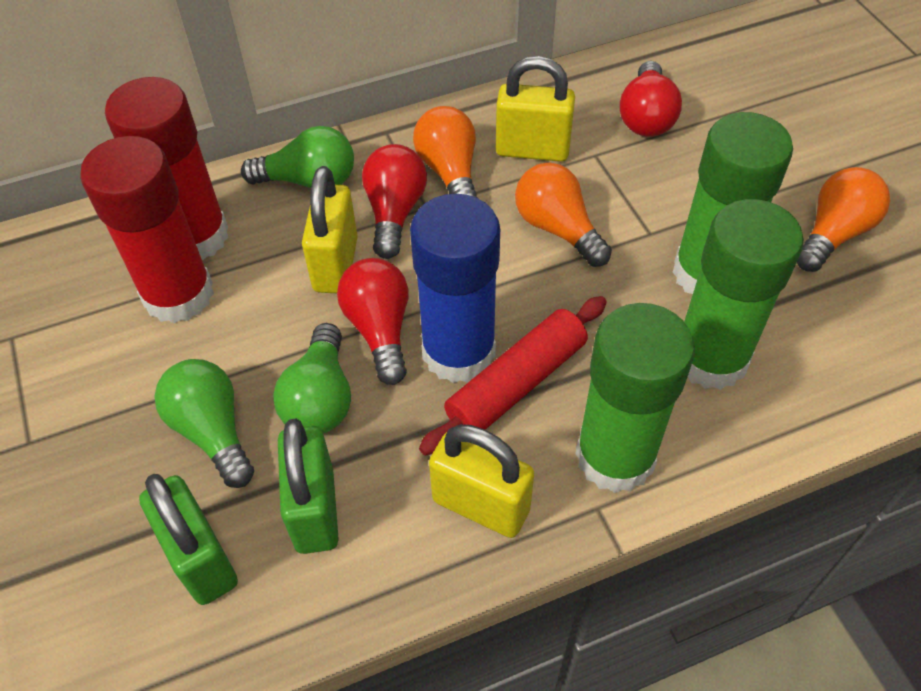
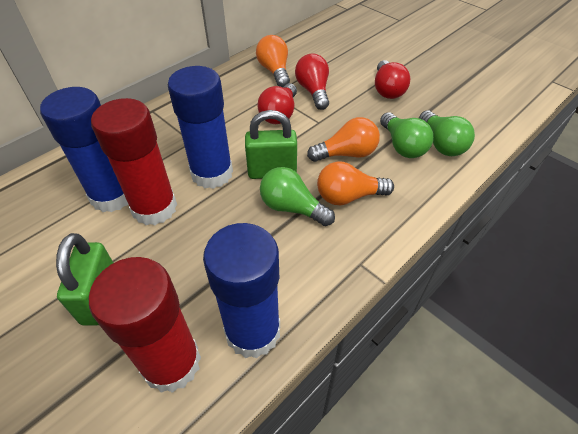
blue glue stick: [410,194,500,383] = 1 -> [40,87,128,212] [168,66,233,189] [203,223,280,359] = 3
green glue stick: [575,303,695,493] [672,112,793,294] [684,199,804,390] = 3 -> none = 0
red rolling pin: [419,296,607,456] = 1 -> none = 0
yellow padlock: [302,166,358,293] [429,424,534,538] [496,56,575,162] = 3 -> none = 0

